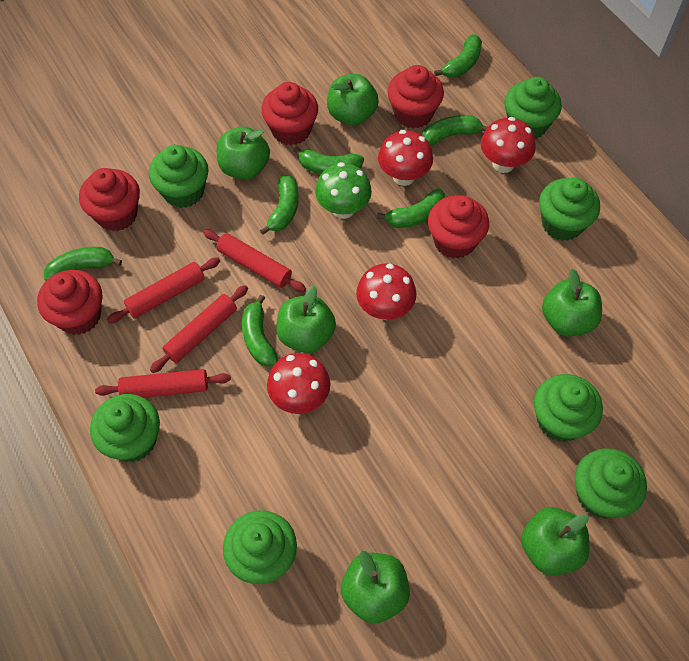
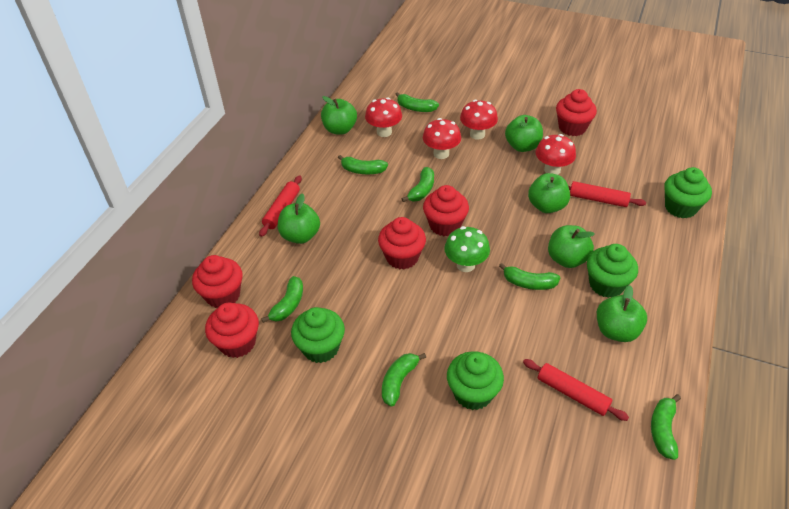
green cupcake: [90,394,160,462] [149,145,209,208] [223,510,297,584] [504,77,562,139] [534,374,603,442] [539,177,600,241] [575,448,647,518] = 7 -> [291,307,345,363] [447,351,504,410] [587,244,638,298] [664,167,712,218] = 4
red rolling pin: [95,369,231,398] [107,257,220,323] [150,285,248,373] [203,229,306,292] = 4 -> [259,175,302,237] [523,359,629,421] [568,181,646,207] = 3

